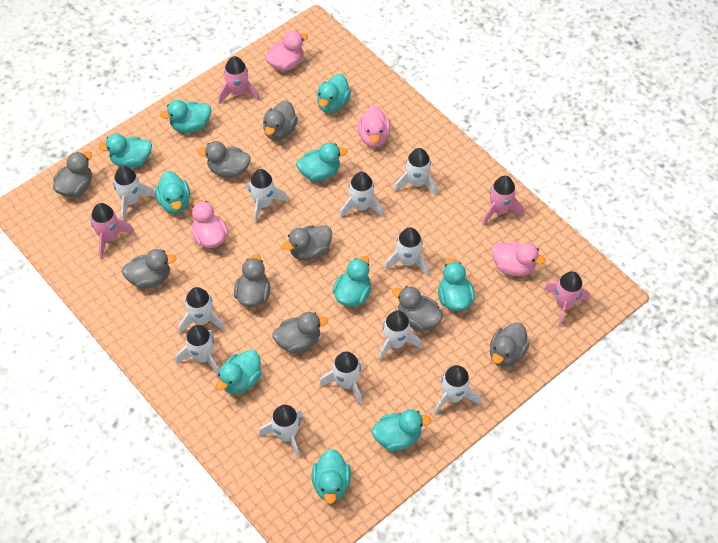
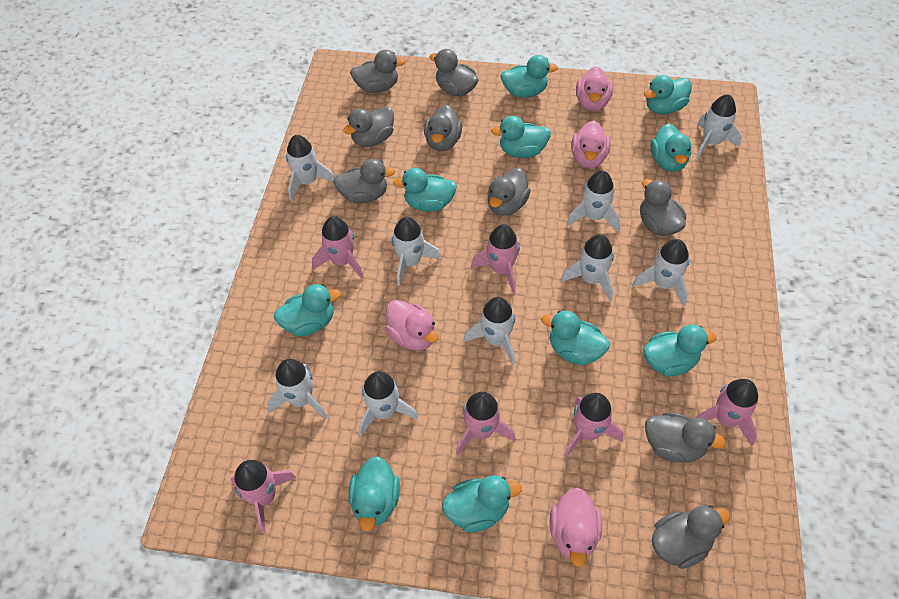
pink rocket: [90,203,134,258] [218,56,260,104] [483,176,524,225] [544,271,590,327] = 4 -> [230,460,297,533] [312,216,364,279] [456,392,516,456] [471,224,520,293] [564,393,624,457] [695,379,758,446] = 6
white rocket: [113,166,156,221] [176,325,219,375] [179,287,226,334] [247,169,288,224] [259,405,303,459] [319,351,362,404] [340,172,384,218] [378,311,422,362] [384,227,429,276] [394,148,437,196] [434,365,480,415] = 11 -> [267,359,327,419] [286,135,334,201] [359,371,418,436] [392,217,441,286] [464,297,515,365] [560,234,614,301] [566,170,620,232] [632,239,689,306] [696,94,742,159] = 9

